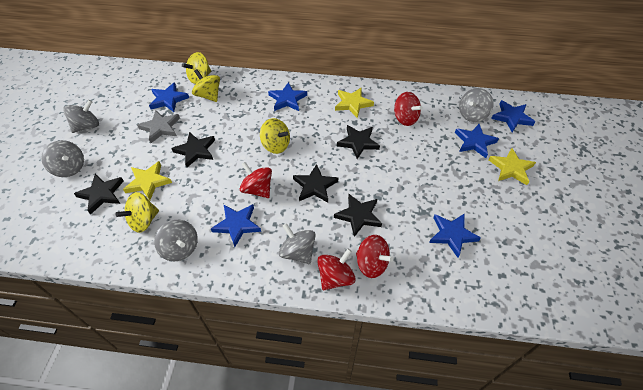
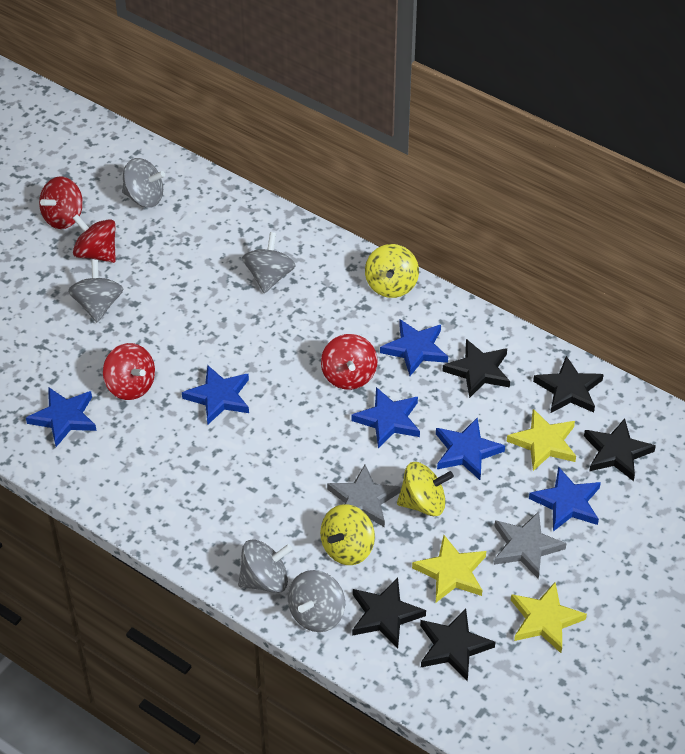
grey star: [137,110,180,143] = 1 -> [327,465,401,527] [494,512,567,579] = 2
yellow spinning top: [115,192,159,233] [182,52,211,84] [192,69,220,102] [260,118,290,154] = 4 -> [320,504,375,565] [365,244,419,298] [397,462,454,516] = 3

